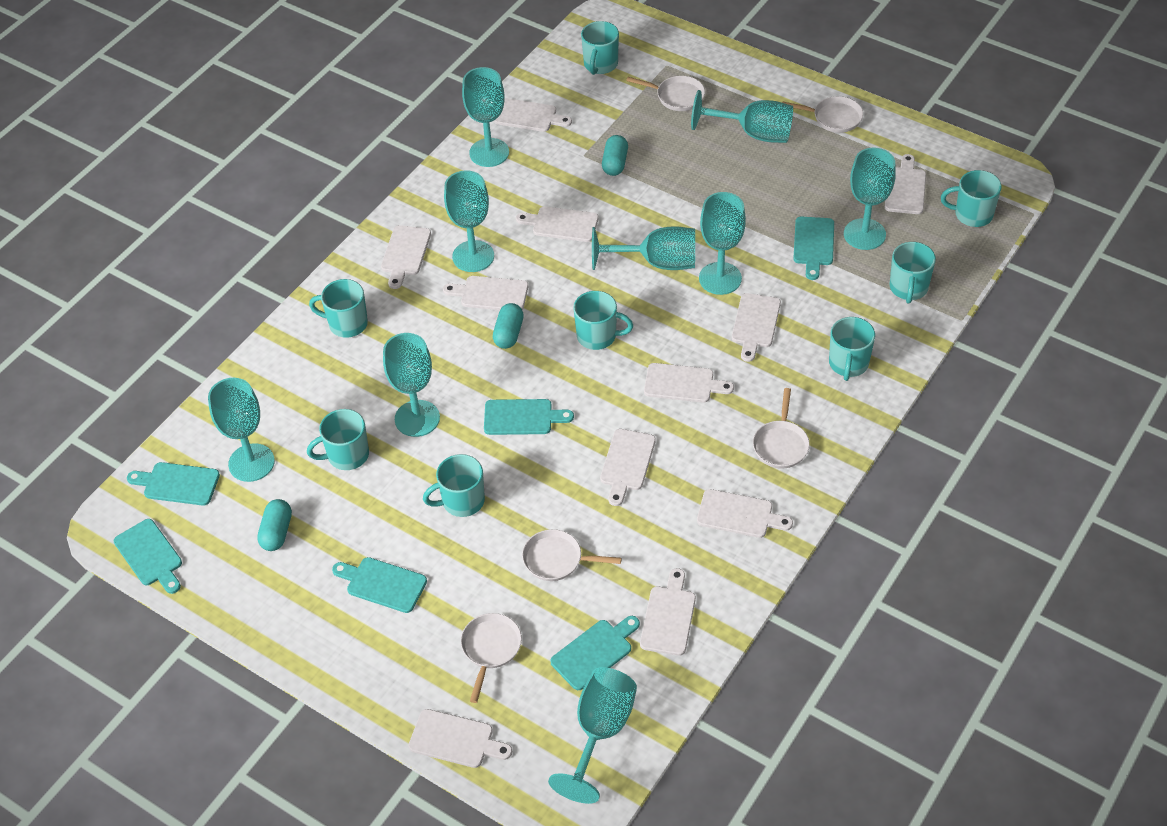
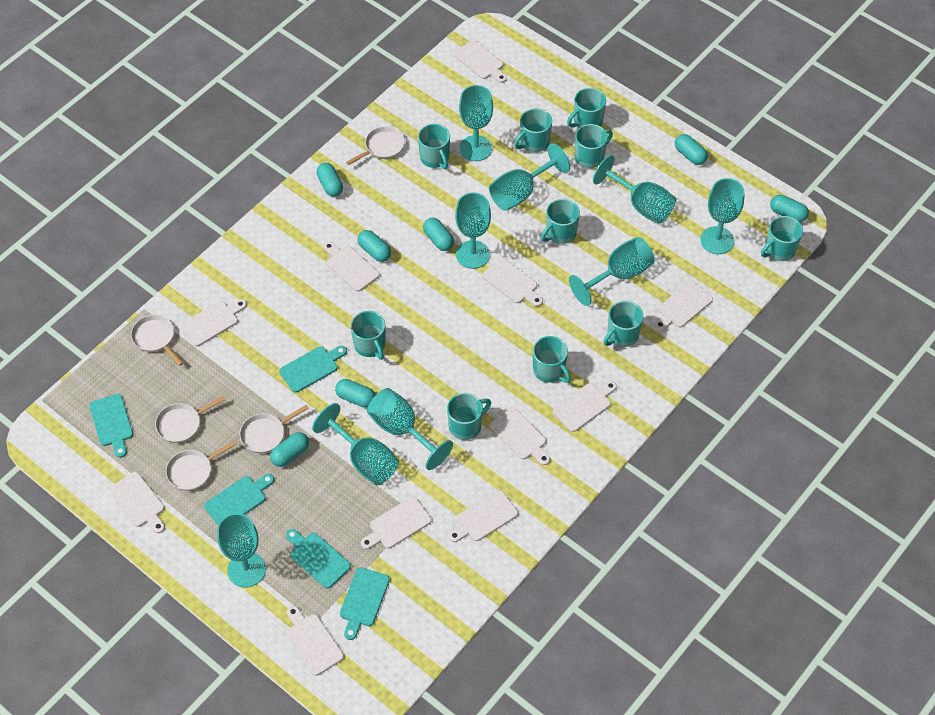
turquoise capsule: [257,499,292,551] [493,303,524,349] [602,135,628,176] = 3 -> [270,432,309,467] [316,163,343,197] [335,379,375,408] [357,230,391,262] [423,218,454,251] [675,134,708,165] [770,195,809,222] = 7
turquoise cutting board: [113,519,182,594] [127,462,220,506] [332,557,427,613] [484,399,574,435] [550,616,640,690] [793,217,834,280] = 6 -> [89,394,133,458] [204,474,274,525] [279,346,347,393] [286,529,351,588] [340,567,390,640] = 5
turquoise mug: [307,409,369,470] [309,279,368,338] [423,454,485,517] [573,291,633,350] [581,21,619,75] [829,317,875,381] [890,242,936,303] [941,170,1002,227] = 8 -> [350,311,386,360] [418,124,450,169] [447,393,491,440] [514,108,552,152] [533,336,571,383] [541,199,580,244] [567,88,606,128] [575,124,613,168] [604,301,643,347] [761,216,803,261] = 10

